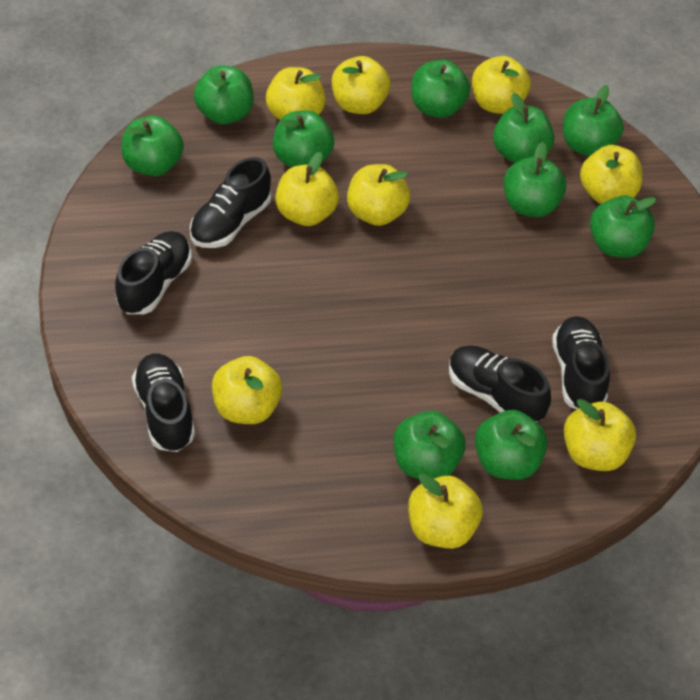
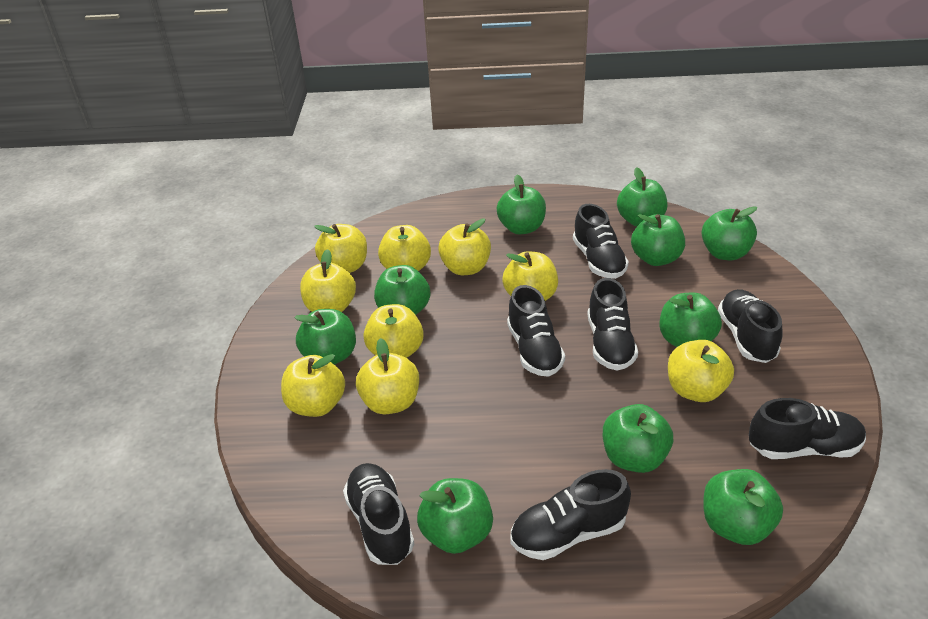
black shoe: [115,231,192,314] [132,353,195,452] [190,157,271,248] [449,345,551,422] [552,316,610,409] = 5 -> [343,463,414,565] [507,285,565,377] [511,469,631,560] [573,204,629,279] [588,278,638,371] [718,289,783,363] [749,398,866,459] = 7

